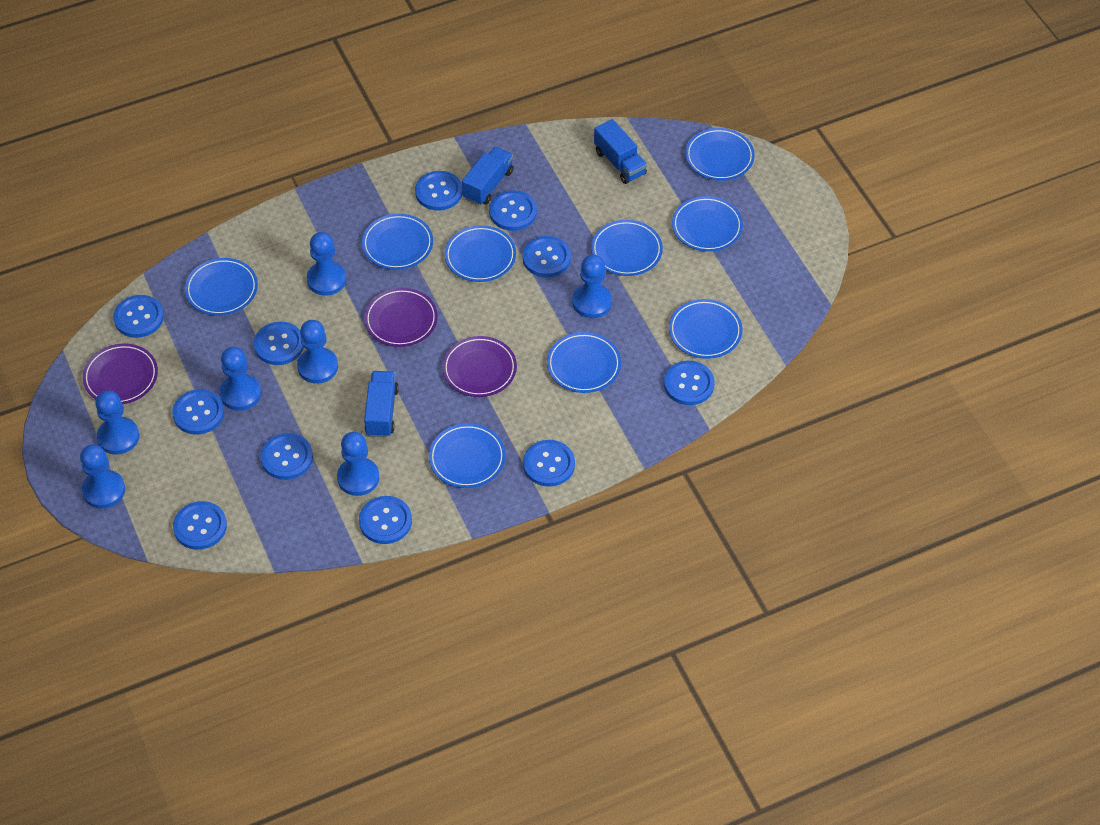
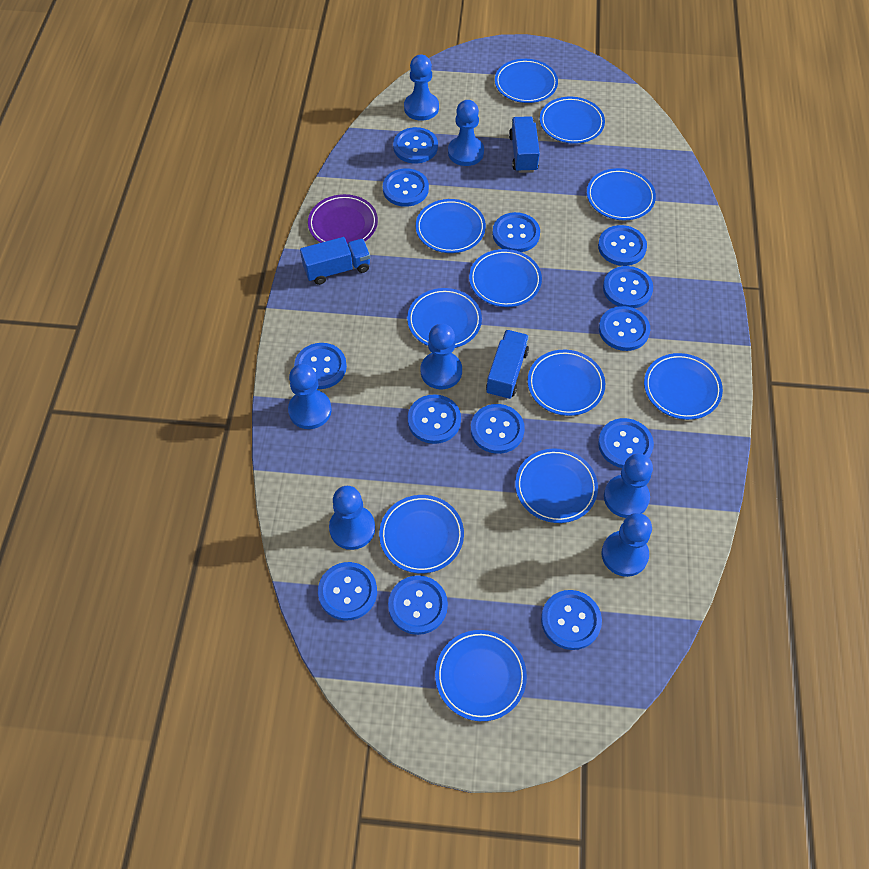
blue button: [113,295,164,338] [172,389,224,435] [173,501,227,550] [254,322,304,365] [260,433,313,480] [359,496,412,544] [415,171,462,211] [489,190,537,231] [522,236,571,277] [523,440,575,487] [664,361,715,405] = 11 -> [294,343,347,389] [318,562,377,621] [383,168,429,207] [388,575,448,635] [393,127,438,164] [408,394,461,444] [471,404,525,454] [492,212,540,252] [541,590,602,650] [598,225,647,266] [598,418,654,468] [599,306,650,351] [603,266,653,308] = 13
blue plate: [185,258,258,316] [362,214,433,270] [429,423,506,488] [444,225,516,282] [547,332,621,393] [591,220,663,276] [669,299,742,359] [672,196,743,252] [685,128,755,181] = 9 -> [379,495,464,573] [407,288,482,348] [416,199,486,253] [435,630,527,721] [469,249,542,307] [495,59,558,103] [515,448,598,523] [528,350,605,416] [540,97,605,144] [587,168,656,220] [644,353,723,420] = 11
purple plate: [83,343,158,404] [364,288,438,347] [442,336,517,397] = 3 -> [308,194,378,244] = 1

